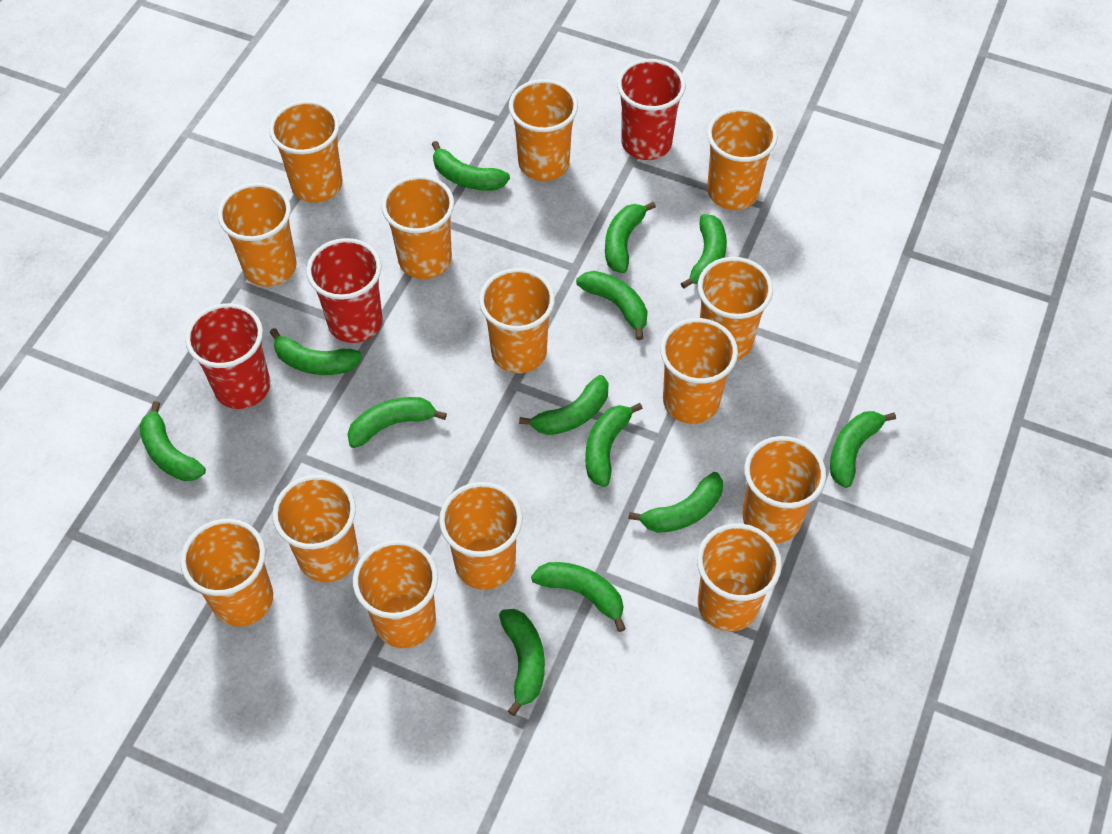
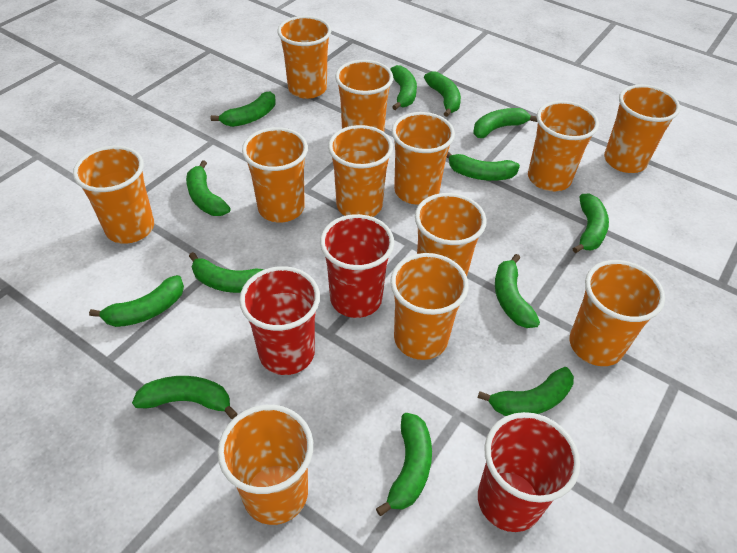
orange cup: [180,519,273,627] [218,183,297,287] [269,100,343,203] [272,475,359,582] [353,540,438,648] [381,175,454,279] [439,482,523,590] [479,268,555,373] [509,79,578,181] [660,318,738,424] [697,523,782,631] [698,257,773,360] [707,108,778,210] [742,436,826,543] = 14 -> [73,146,154,244] [217,405,313,525] [242,127,308,222] [277,16,331,99] [328,125,393,217] [335,60,393,132] [390,253,469,360] [392,112,455,205] [415,193,487,276] [528,101,599,191] [570,260,665,366] [604,85,680,173] = 12

